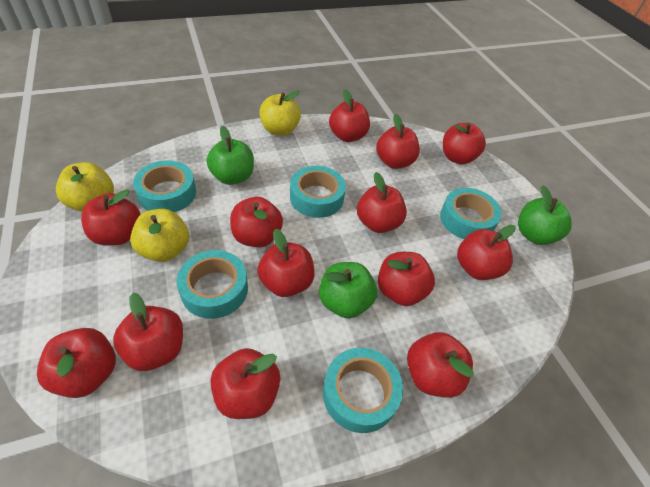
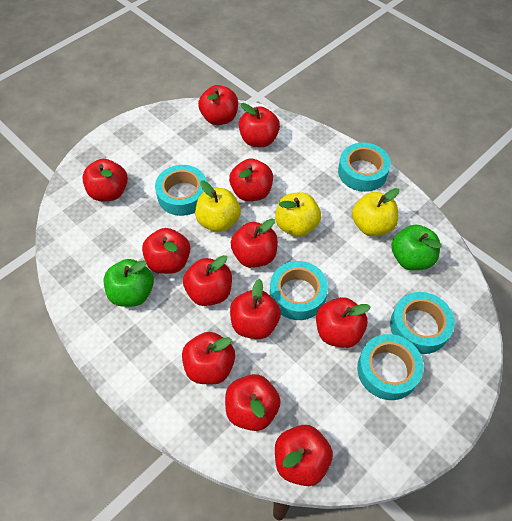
green apple: [207,126,254,185] [319,262,377,318] [518,185,572,245] = 3 -> [104,259,154,307] [391,225,442,270] = 2
red apple: [37,328,116,398] [81,189,141,246] [113,292,183,371] [211,348,280,419] [230,197,283,247] [257,229,315,297] [329,89,370,142] [357,172,407,233] [376,114,420,169] [378,252,435,306] [407,332,474,398] [443,123,486,164] [457,225,516,280] = 13 -> [82,159,128,201] [142,228,190,274] [182,332,235,384] [183,255,232,306] [198,85,238,125] [225,374,281,431] [229,158,273,201] [230,279,281,339] [231,218,278,268] [239,103,280,147] [275,425,333,486] [316,297,371,348] = 12

